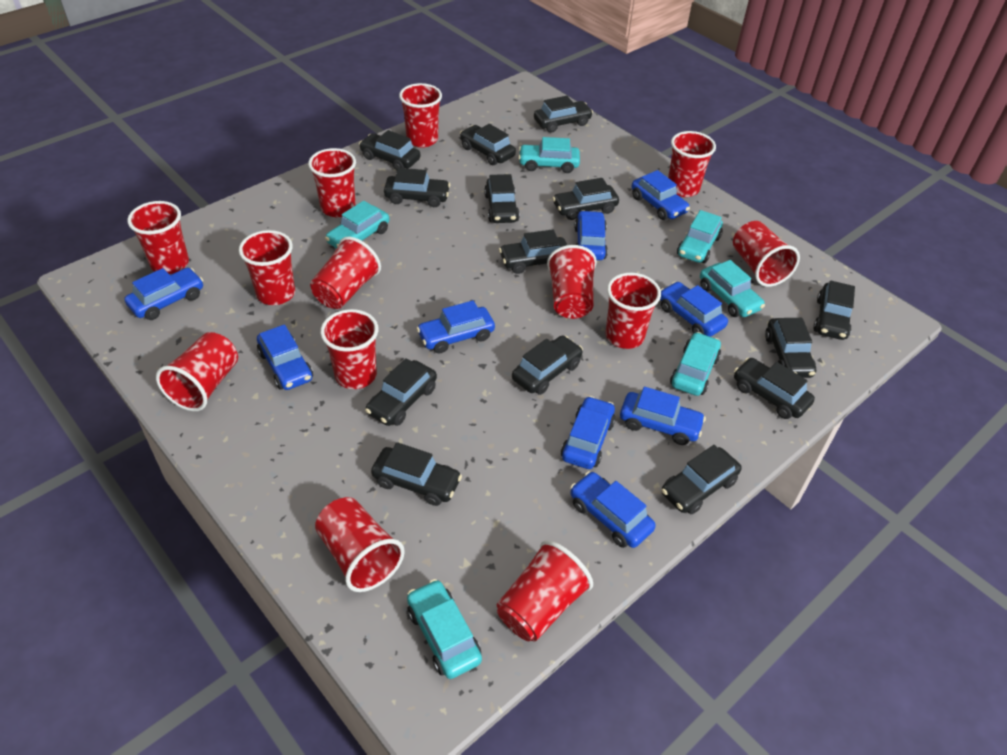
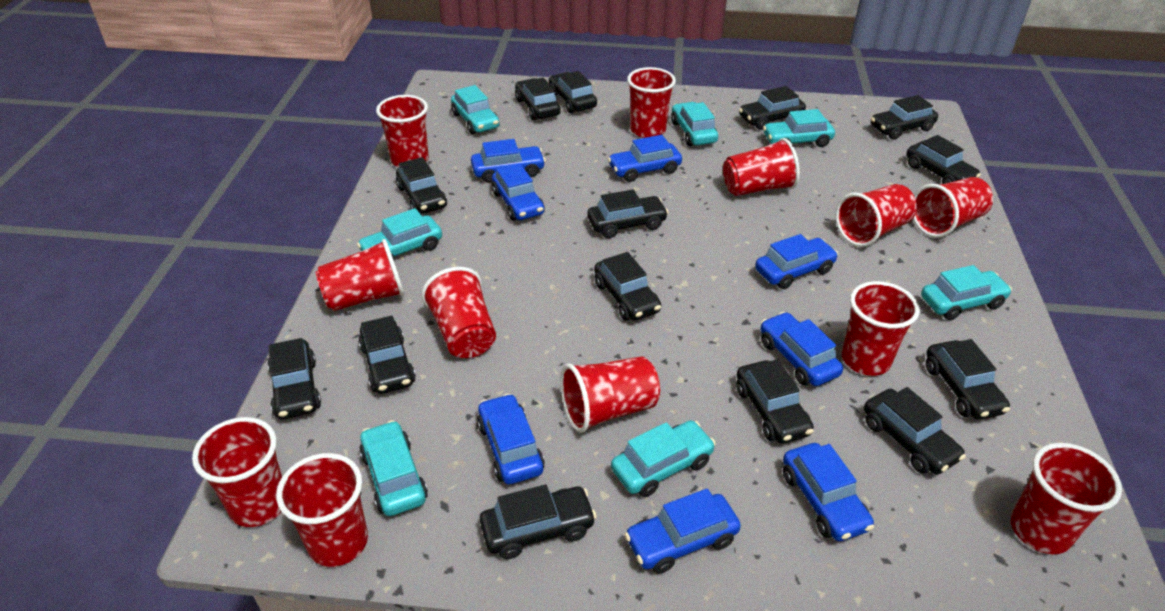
blue car: [124,268,203,320] [257,324,313,390] [416,300,495,354] [561,396,615,469] [570,471,656,548] [574,210,608,260] [620,387,706,445] [632,170,690,220] [660,281,728,337] = 9 -> [471,139,546,183] [477,393,545,484] [492,163,545,221] [608,135,682,182] [625,489,741,574] [755,234,838,289] [760,312,843,386] [783,443,874,541] = 8
red cup: [127,201,189,274] [156,332,238,411] [239,230,295,305] [308,148,356,217] [310,237,381,309] [315,497,405,592] [320,309,378,389] [399,83,442,148] [497,540,593,641] [547,245,597,319] [605,273,661,349] [668,131,716,197] [733,221,800,287] = 13 -> [192,417,282,527] [276,453,368,567] [315,239,404,311] [376,95,429,167] [421,267,496,358] [560,356,660,433] [627,67,676,138] [723,138,800,196] [836,184,917,247] [842,281,920,376] [913,177,993,238] [1011,443,1122,554] = 12
turquoise car: [325,201,389,249] [407,579,482,679] [518,137,580,173] [670,332,721,396] [677,210,723,263] [700,260,765,317] = 6 -> [357,208,442,260] [359,420,428,516] [451,85,500,134] [611,420,716,497] [671,102,718,146] [763,109,835,147] [921,265,1012,320] = 7

